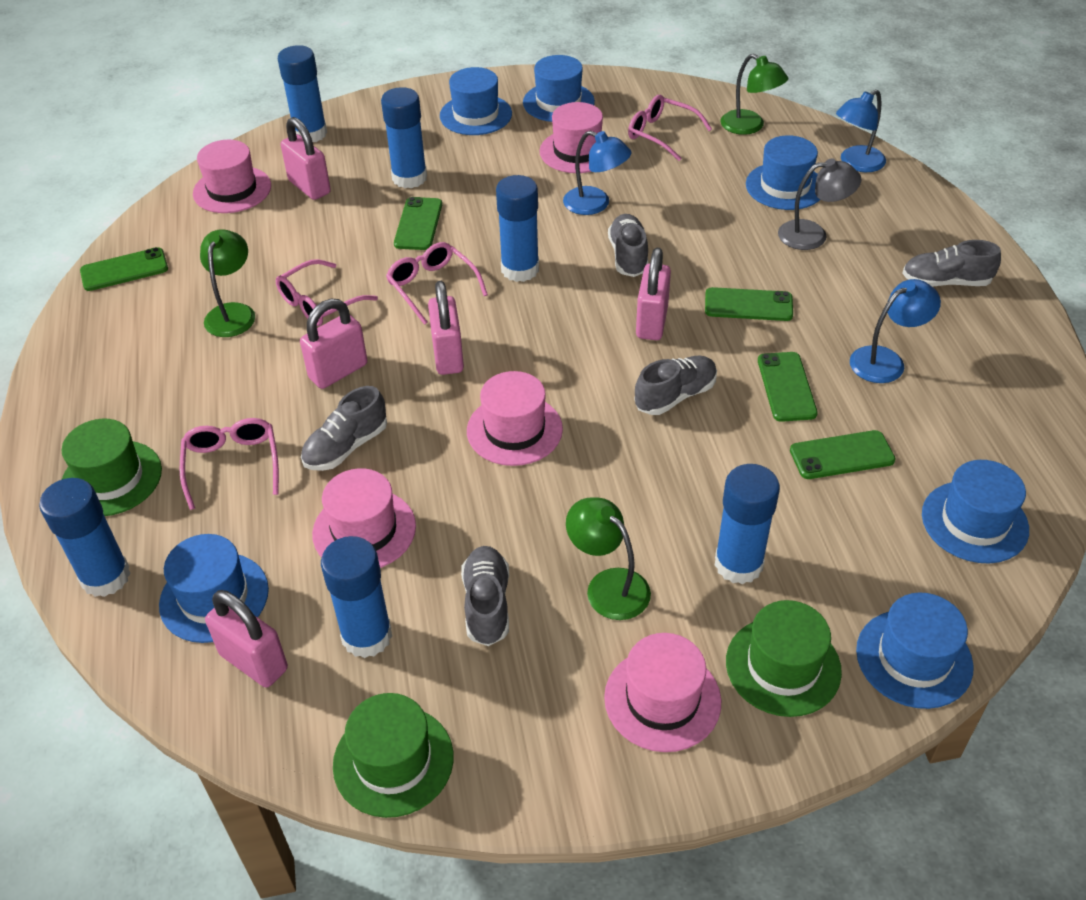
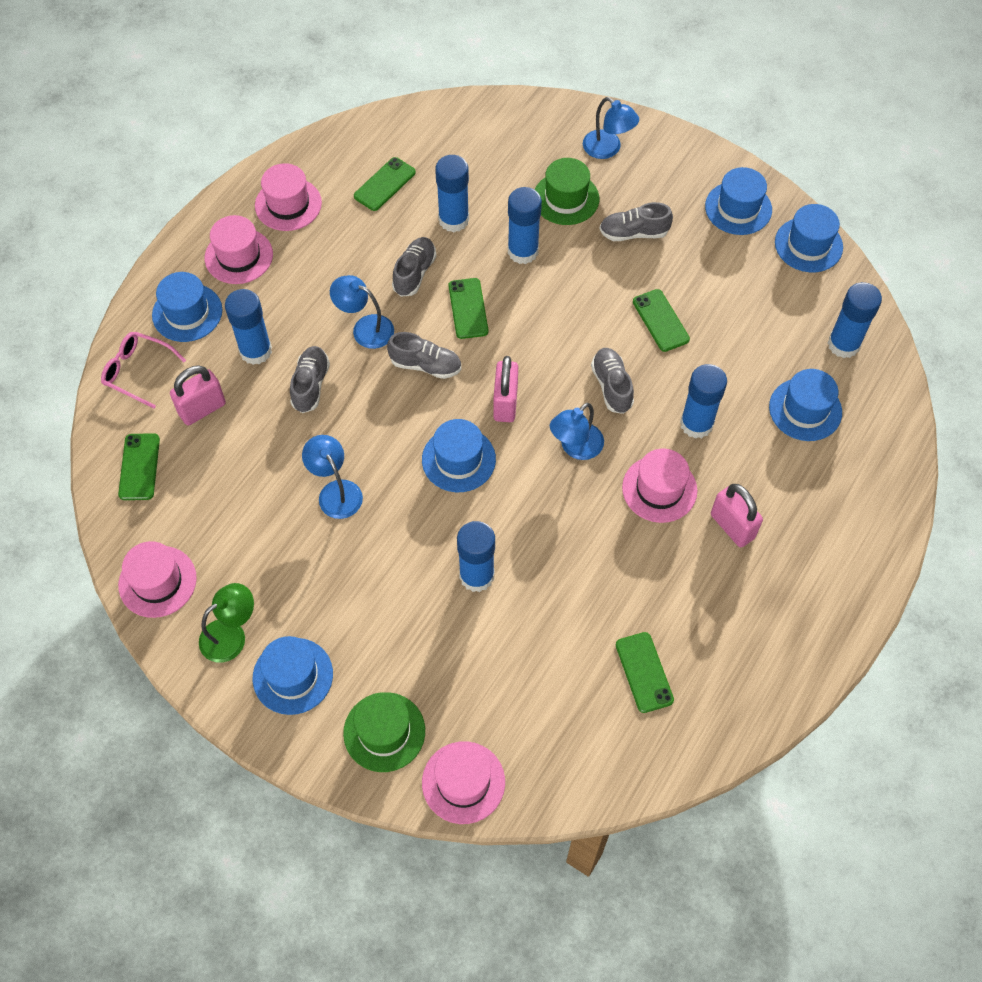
blue lamp: [563,131,631,215] [836,90,886,172] [850,279,941,383] = 3 -> [302,435,363,519] [330,275,394,349] [550,403,604,460] [583,97,639,159] = 4
green hat: [61,419,162,516] [333,693,454,818] [726,600,842,717] = 3 -> [343,692,425,772] [534,158,599,225] = 2
green lamp: [200,229,255,337] [566,497,651,620] [721,54,789,135] = 3 -> [199,583,254,663] = 1
grey lamp: [778,158,861,250] = 1 -> none = 0
pink glasses: [180,418,279,510] [276,259,378,326] [386,242,488,325] [628,95,712,161] = 4 -> [101,332,186,409] = 1
pink padlock: [205,590,288,688] [281,117,331,200] [300,299,367,389] [428,281,464,375] [636,248,671,340] = 5 -> [170,365,226,425] [493,356,518,422] [711,484,763,547] = 3

